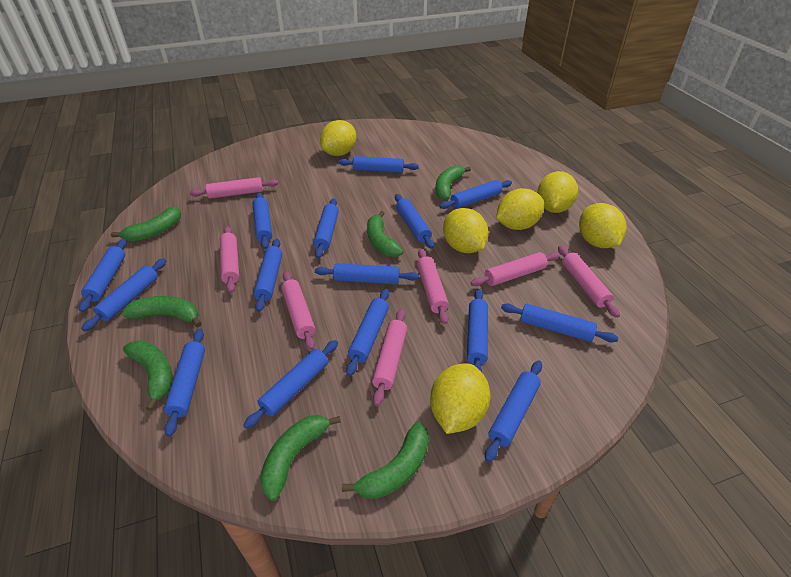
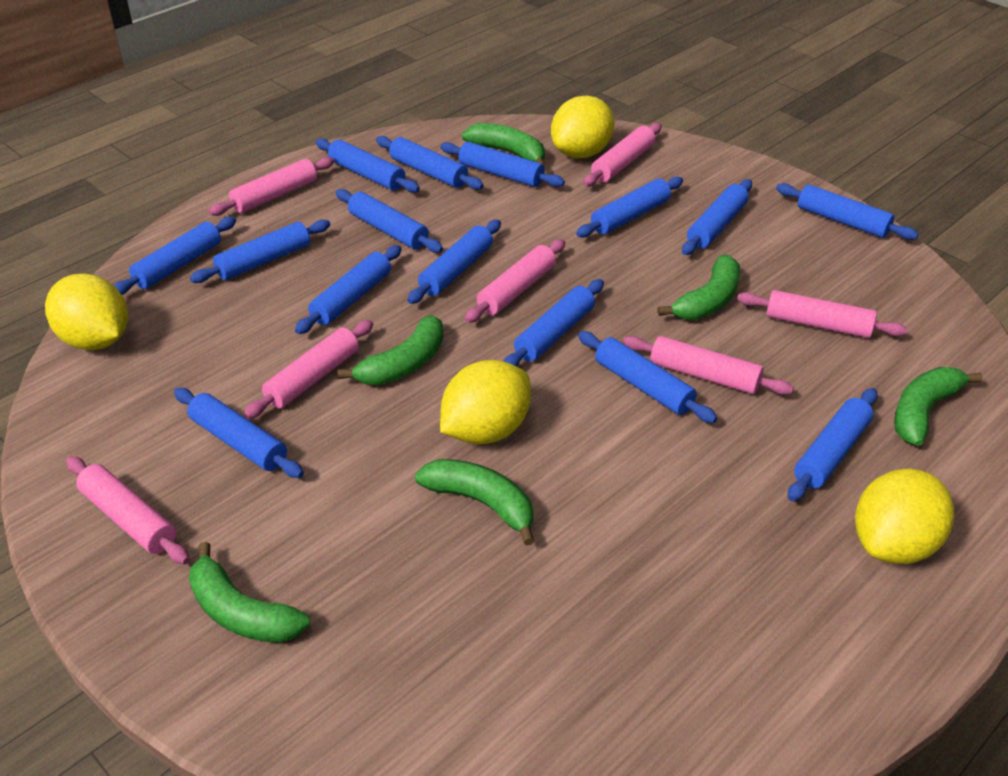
green banana: [111,207,181,241] [122,296,202,327] [123,340,172,411] [260,415,341,501] [342,422,429,499] [367,211,404,257] [436,166,471,200] = 7 -> [189,542,310,643] [338,315,444,385] [415,459,535,546] [462,123,546,168] [657,255,740,320] [894,367,983,446] = 6
yellow lemon: [320,120,356,156] [430,364,491,434] [443,208,489,253] [496,188,544,230] [537,171,578,213] [579,203,627,248] = 6 -> [45,273,128,350] [440,360,531,444] [551,96,614,158] [855,468,954,564] = 4

